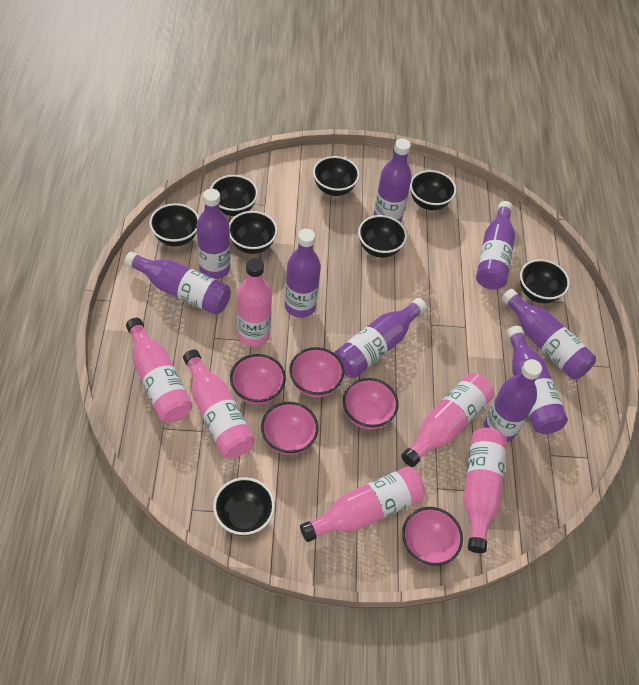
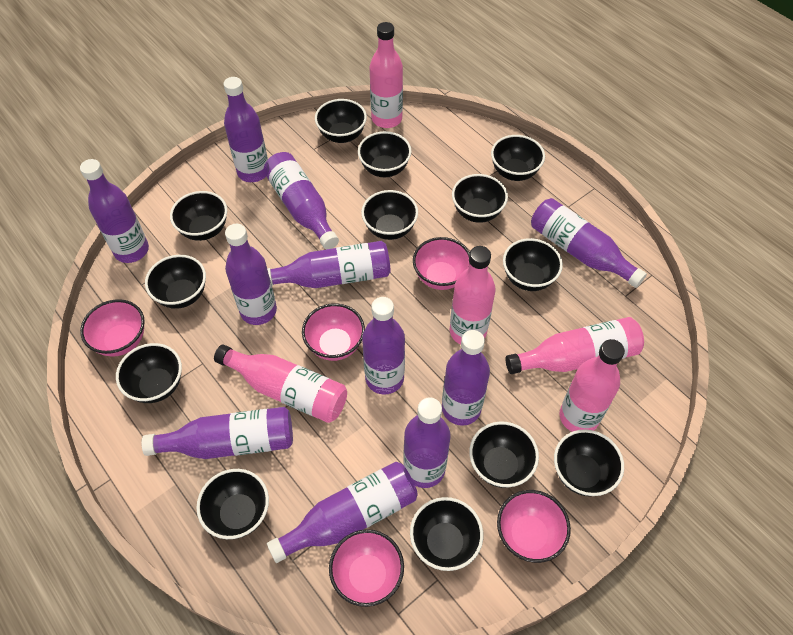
black bowl: [149,203,199,246] [210,175,258,216] [213,477,275,536] [229,211,278,254] [313,156,360,196] [358,215,407,258] [410,170,456,210] [520,259,570,304] = 8 -> [116,343,182,403] [145,255,206,309] [170,191,227,241] [196,469,269,539] [315,99,367,143] [358,131,412,177] [361,190,418,240] [410,497,483,571] [452,174,508,223] [469,421,539,488] [491,135,545,181] [503,238,563,291] [554,429,624,497] = 13
pink bottle: [126,318,193,423] [183,349,255,458] [237,258,272,347] [300,466,425,542] [401,373,494,467] [464,428,507,553] = 6 -> [214,345,347,423] [370,22,403,128] [450,246,496,344] [506,317,644,374] [560,339,625,432] = 5
purple bottle: [124,252,231,315] [196,189,231,279] [285,229,321,318] [334,298,427,378] [373,138,412,223] [476,201,515,290] [484,359,542,442] [502,289,596,379] [507,326,568,434] = 9 -> [80,159,149,263] [142,407,293,459] [224,77,268,182] [225,224,277,325] [264,152,339,249] [267,241,391,288] [267,462,418,563] [362,297,405,394] [403,397,451,488] [442,330,490,426] [531,198,647,288] = 11

